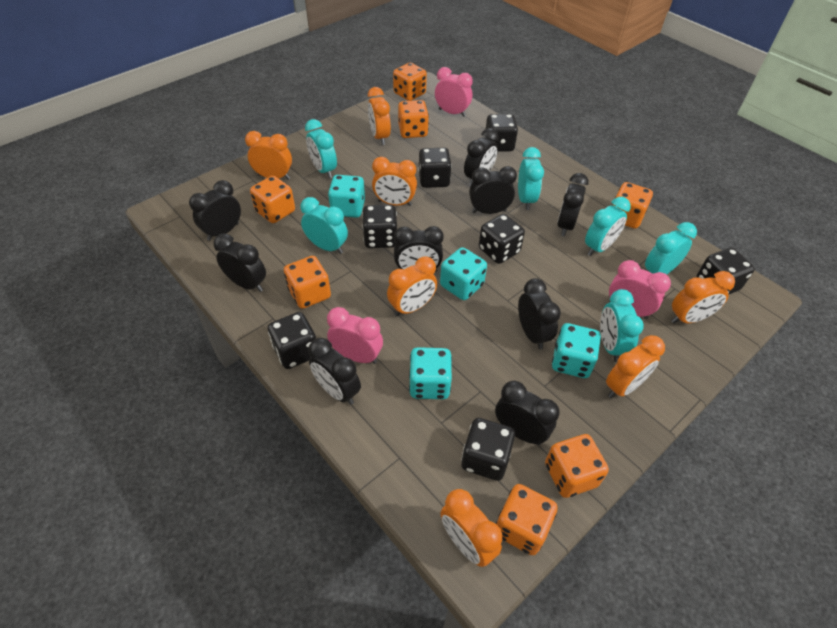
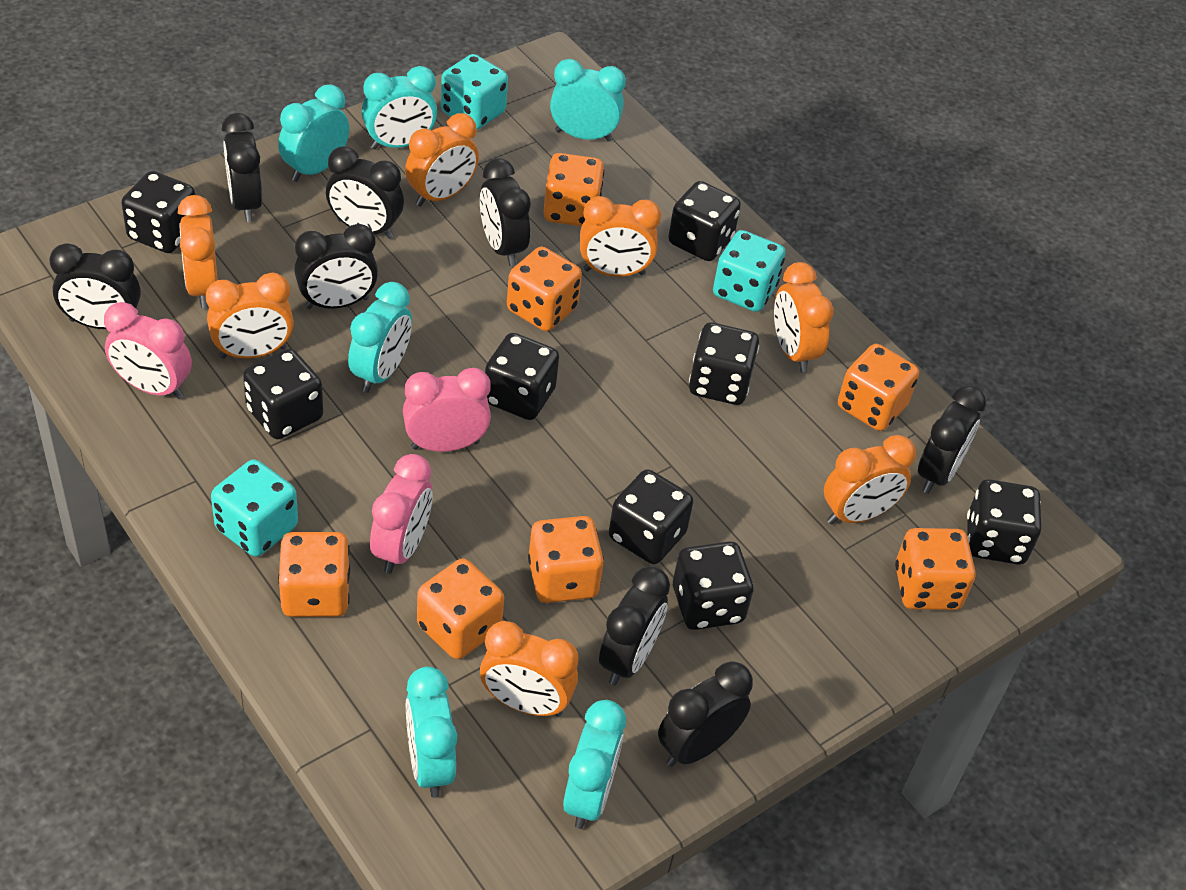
black clock: [189,180,241,241] [214,234,266,292] [308,338,361,405] [394,226,444,272] [464,128,498,186] [469,166,517,214] [495,381,560,445] [518,278,561,350] [557,173,589,236] = 9 -> [49,243,141,329] [222,113,262,222] [294,224,378,309] [326,146,404,239] [480,158,531,266] [599,566,670,685] [658,661,753,767] [918,385,986,494] = 8
black dice: [268,312,316,369] [362,205,397,248] [418,148,452,188] [461,418,515,481] [479,214,525,264] [485,114,518,152] [697,248,755,294] = 7 -> [121,171,195,253] [243,349,323,439] [485,333,559,420] [609,469,693,564] [668,181,741,261] [673,541,754,630] [689,322,759,405] [967,479,1041,565] = 8
turquoise dice: [328,175,365,218] [409,347,452,399] [440,247,487,300] [552,323,601,378] = 4 -> [211,459,298,557] [441,54,508,130] [713,230,785,312] = 3

